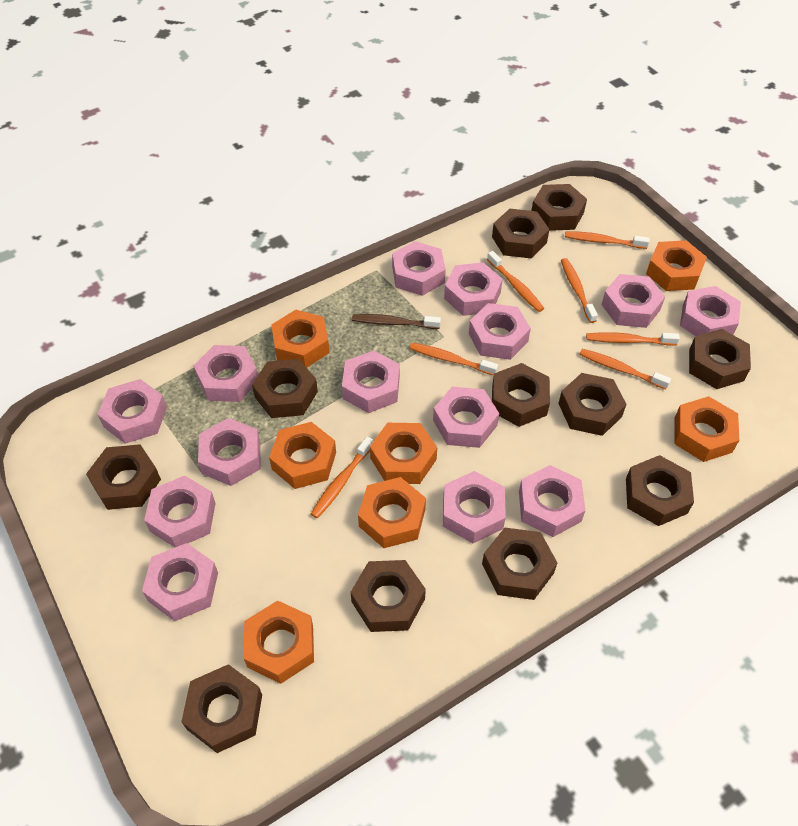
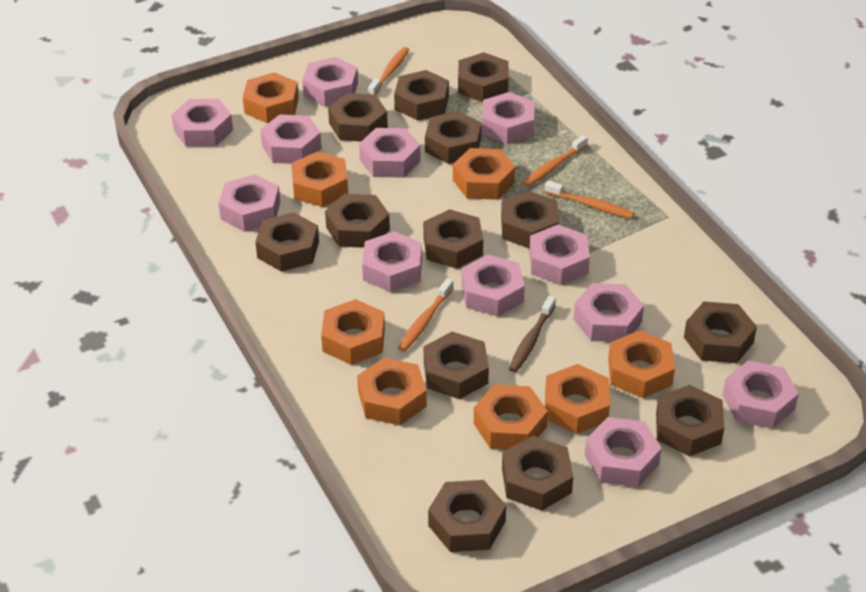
brown nut: [86,444,161,510] [181,664,262,753] [252,359,318,418] [350,560,426,632] [482,528,557,600] [492,209,549,258] [492,363,550,427] [532,184,587,231] [558,373,627,436] [626,455,694,526] [689,329,751,389] = 11 -> [255,212,319,272] [325,194,390,248] [328,93,388,142] [394,70,449,120] [423,209,483,269] [424,332,489,399] [425,111,482,164] [428,480,506,552] [458,52,509,102] [501,191,559,249] [502,435,573,511] [656,385,724,456] [684,302,757,363] = 13
orange nut: [244,600,314,684] [269,422,336,489] [271,310,330,368] [358,477,426,548] [370,423,437,484] [646,240,707,291] [674,396,739,462] = 7 -> [243,72,299,123] [291,151,348,207] [321,299,385,365] [357,358,427,425] [453,148,515,200] [474,385,548,450] [545,364,610,434] [608,330,675,398] = 8
orange toothbrush: [311,436,373,518] [409,343,498,375] [487,251,544,312] [561,258,598,323] [565,231,650,249] [579,349,671,389] [586,332,680,346] = 7 -> [368,47,410,95] [398,278,454,352] [522,135,588,187] [545,180,634,219] = 4
pink nut: [97,379,167,444] [142,543,218,621] [144,476,216,547] [194,345,258,402] [198,418,260,486] [342,350,400,413] [392,241,446,296] [433,387,499,448] [443,471,506,543] [444,262,503,316] [469,303,531,360] [519,465,586,537] [601,274,665,328] [680,286,741,336] = 14 -> [171,99,233,147] [219,174,280,231] [260,114,322,164] [302,57,358,107] [359,128,421,178] [362,231,422,292] [461,254,525,317] [482,92,535,144] [529,224,590,285] [574,283,644,342] [585,417,662,487] [723,360,799,429] = 12

